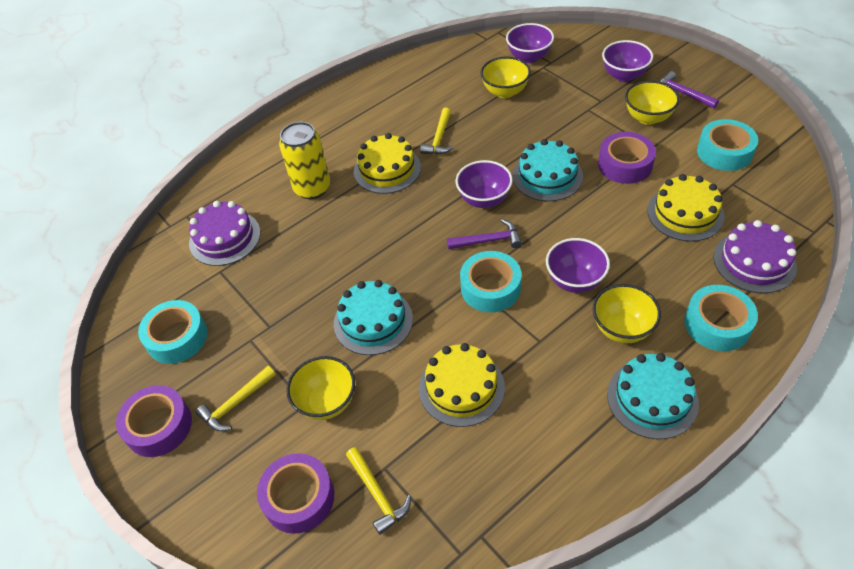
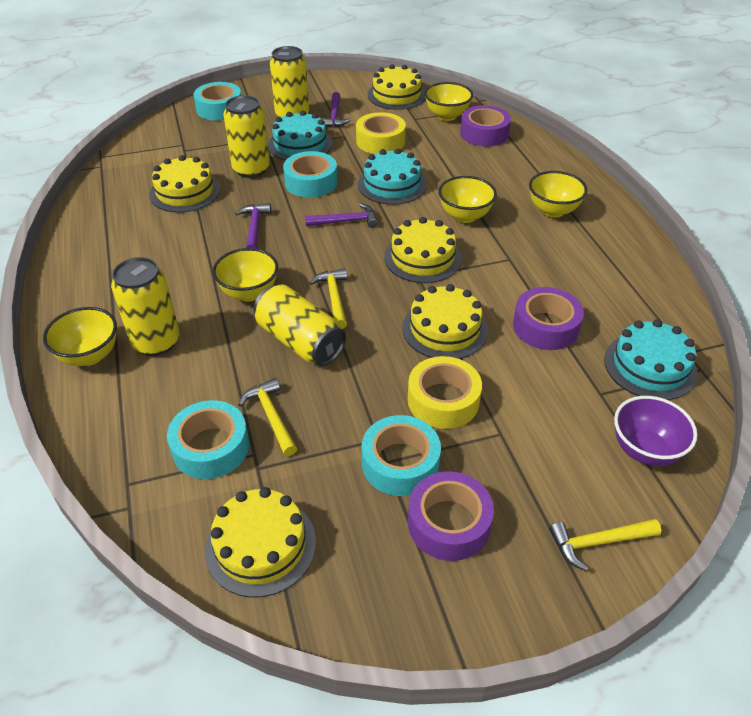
purple bowl: [456,160,513,208] [506,23,554,63] [546,238,610,293] [602,40,653,82] = 4 -> [614,396,697,466] = 1
purple cake: [189,201,260,266] [713,220,797,293] = 2 -> none = 0
purple hammer: [447,219,522,249] [659,71,719,109] = 2 -> [235,203,271,249] [305,203,378,228] [321,92,351,127] = 3
yellow bowl: [286,356,355,420] [481,57,531,98] [593,284,661,343] [625,80,680,125] = 4 -> [43,307,117,366] [212,248,278,302] [424,82,473,121] [438,176,497,223] [529,171,587,217] = 5
yellow cake: [354,133,421,194] [419,343,505,427] [647,174,725,242] = 3 -> [149,155,220,213] [205,487,316,598] [368,64,426,110] [384,217,462,283] [402,284,488,359] = 5
yellow can: [279,122,330,199] = 1 -> [111,257,180,356] [223,95,270,178] [254,284,346,366] [270,46,309,117] = 4
yellow tape: none = 0 -> [356,112,406,154] [408,356,482,429] = 2

